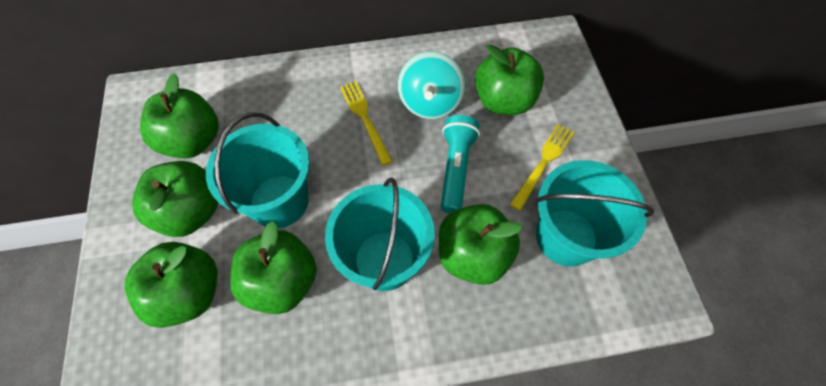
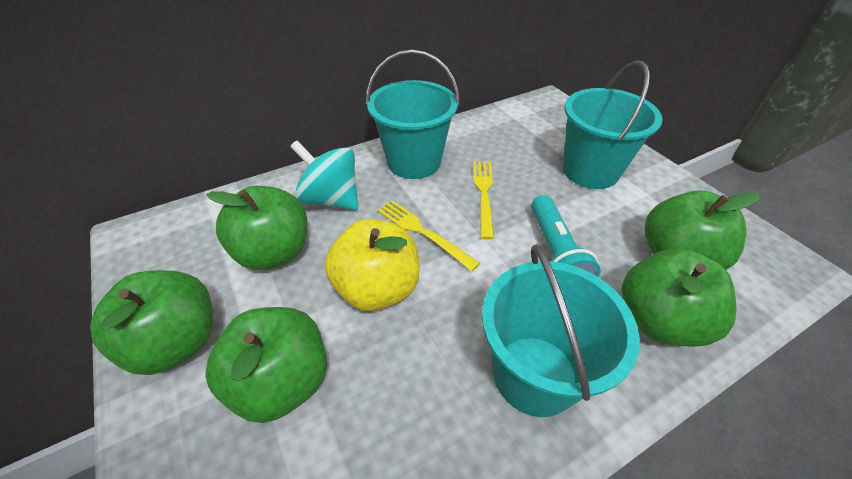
green apple: [124,242,218,328] [132,161,218,237] [140,73,219,158] [230,221,317,314] [439,204,522,285] [475,44,544,115] = 6 -> [90,270,213,375] [205,307,327,423] [206,186,307,270] [621,248,737,347] [645,191,760,270] = 5
yellow apple: none = 0 -> [325,219,420,311] = 1

